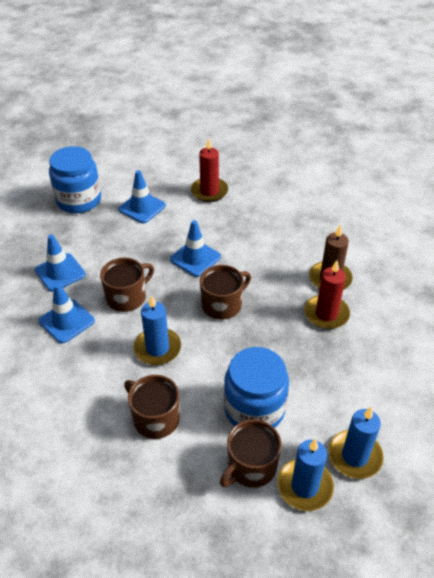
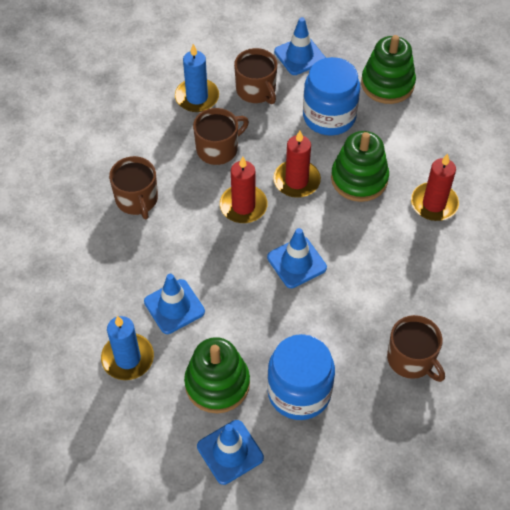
blue candle: [134,295,181,365] [277,438,334,511] [329,407,384,479] = 3 -> [101,316,154,380] [175,44,219,112] = 2
brown candle: [309,224,353,290] = 1 -> none = 0
green stacking toy: none = 0 -> [184,337,250,413] [331,131,389,202] [361,35,416,104] = 3
red candle: [191,138,228,202] [304,260,350,329] = 2 -> [220,156,268,223] [273,131,321,198] [411,154,459,221] = 3

